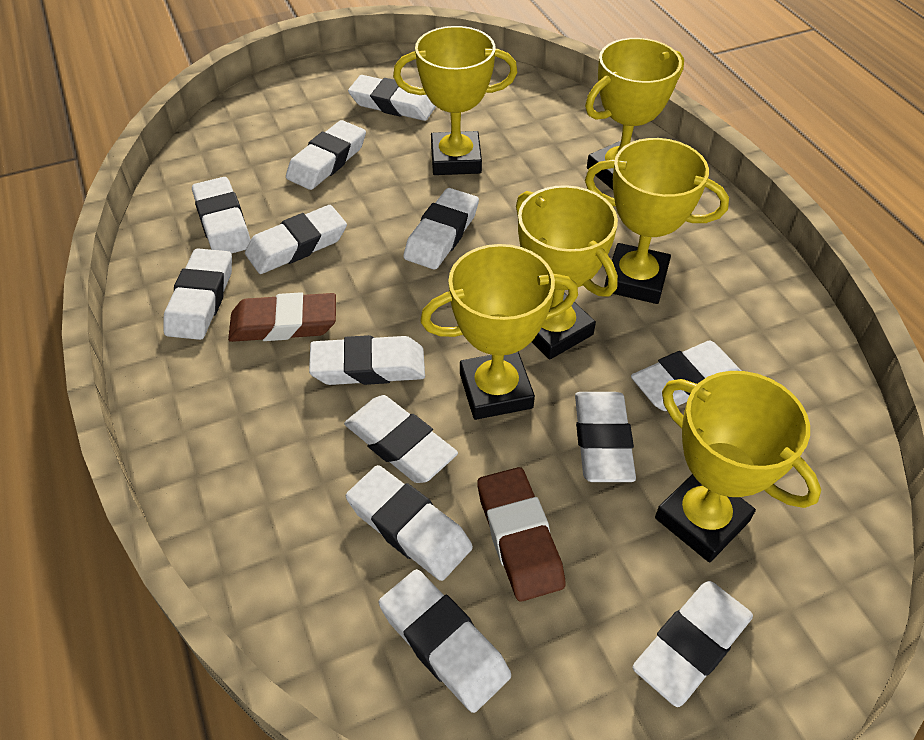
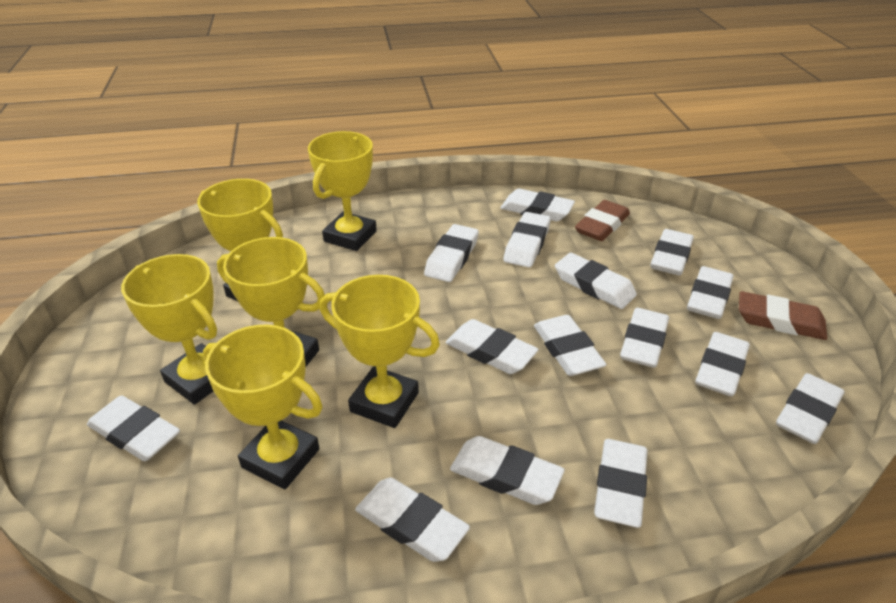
white eraser: [164,248,232,340] [192,177,251,254] [245,205,347,274] [286,120,366,190] [309,335,425,385] [344,395,458,483] [346,465,473,581] [348,75,436,121] [379,569,511,713] [403,188,479,270] [575,392,636,482] [631,341,741,411] [633,581,753,707] = 13 -> [87,395,180,461] [355,478,470,562] [424,224,479,282] [446,319,539,374] [450,436,565,505] [501,189,575,221] [504,212,551,267] [534,315,607,376] [555,253,637,309] [594,439,648,528] [620,308,669,368] [651,229,694,275] [687,266,734,319] [695,332,750,396] [776,373,845,444] = 15

